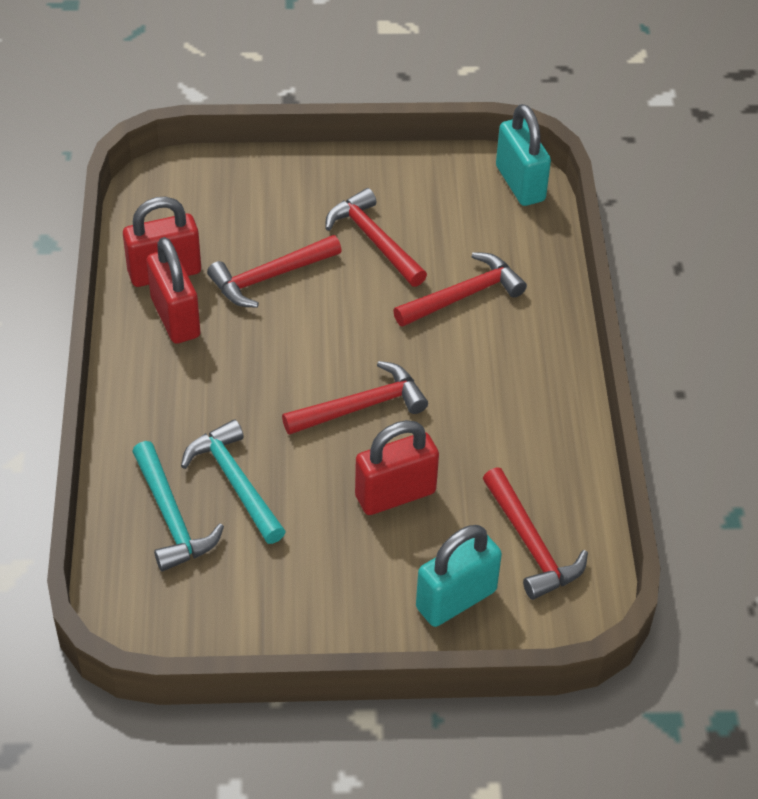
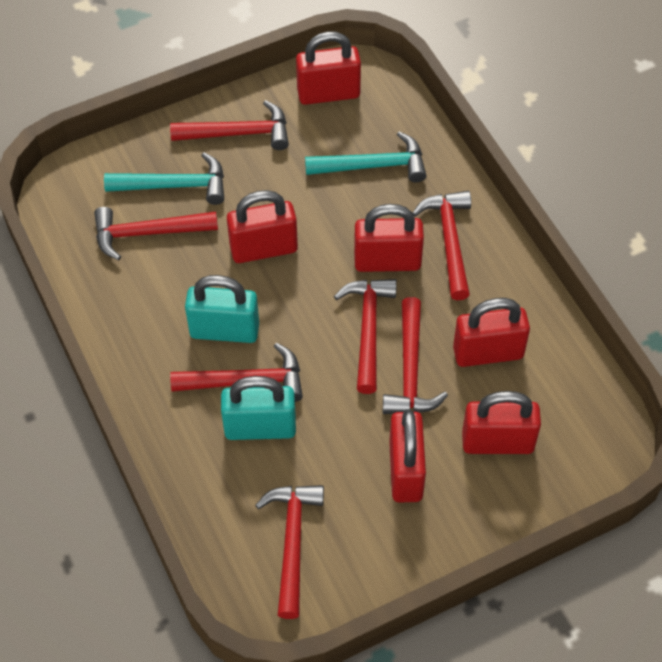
red hammer: [207,235,342,308] [282,361,428,435] [325,188,427,287] [393,252,527,327] [483,467,588,600] = 5 -> [94,207,218,260] [170,100,289,150] [170,343,303,402] [255,485,324,619] [334,279,397,394] [383,297,448,414] [413,191,471,300] = 7
red padlock: [123,197,201,287] [146,237,201,344] [355,420,439,515] = 3 -> [227,190,298,263] [296,31,361,105] [354,204,424,272] [389,409,426,502] [453,298,530,367] [462,391,541,454] = 6

